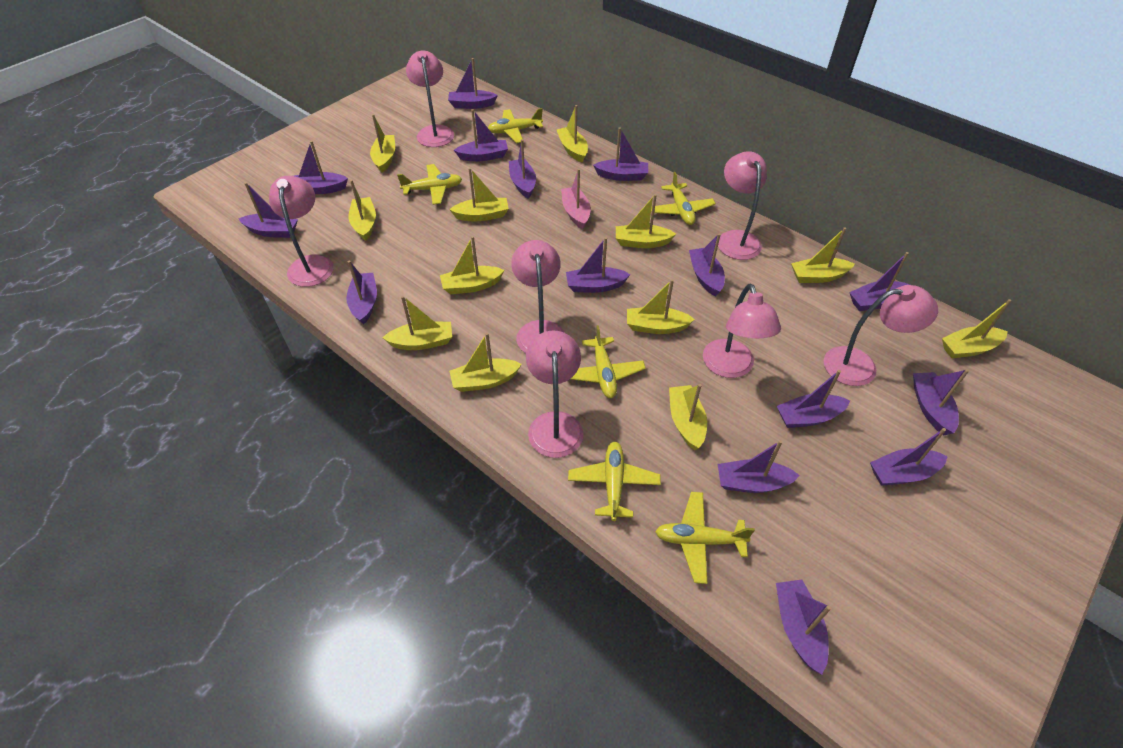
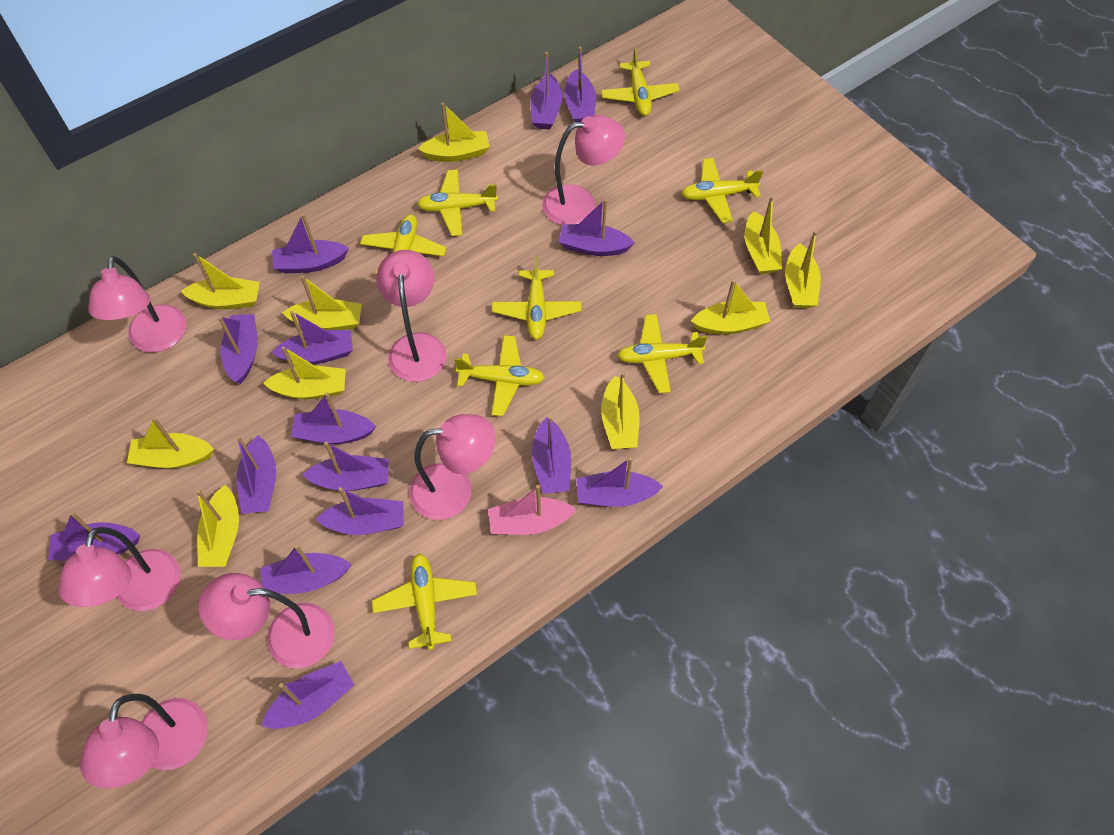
yellow boat: [348,180,376,241] [370,114,395,173] [382,296,452,350] [440,236,504,294] [449,168,509,221] [449,333,522,392] [557,105,588,163] [616,194,676,248] [627,279,695,334] [669,384,707,450] [791,227,855,283] [942,299,1011,358] = 12 -> [127,418,214,468] [181,253,260,309] [196,485,239,567] [263,346,346,399] [282,276,362,330] [418,102,490,162] [601,372,640,449] [691,280,771,335] [745,196,782,274] [785,230,821,308] = 10
yellow plane: [397,164,462,205] [488,108,543,143] [568,442,661,521] [571,325,646,398] [651,172,716,225] [655,492,755,584] = 6 -> [360,214,446,275] [372,554,477,650] [417,170,498,236] [454,335,545,416] [492,256,581,340] [601,47,680,116] [617,314,707,393] [681,158,763,223] = 8

